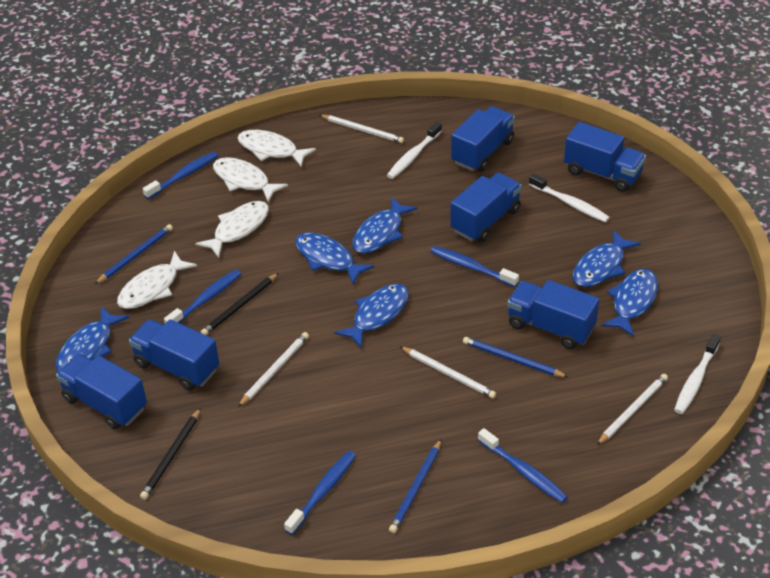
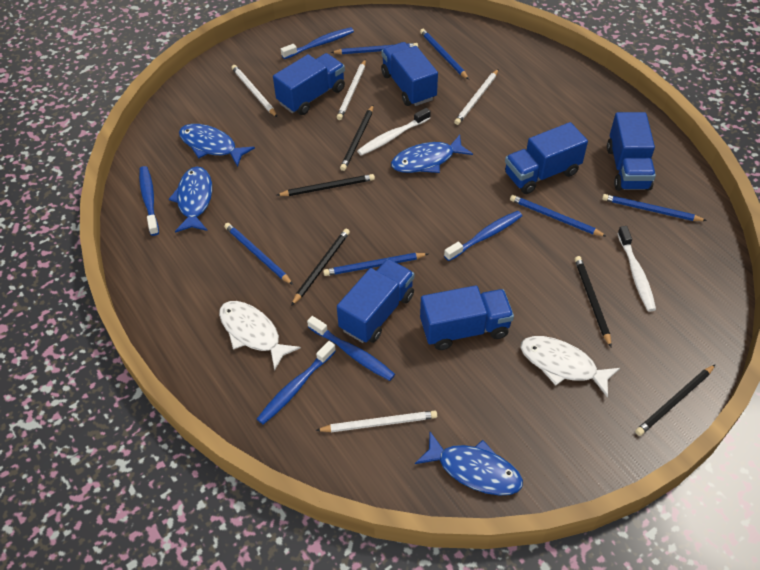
black pencil: [140,408,201,500] [201,273,278,335] = 2 -> [276,174,375,196] [291,229,350,306] [340,105,373,171] [575,256,611,347] [635,364,716,436] = 5
blue fish: [55,306,129,372] [295,232,374,284] [334,283,409,348] [352,197,418,254] [572,230,641,287] [601,269,658,337] = 6 -> [169,166,212,233] [179,124,255,167] [391,135,473,173] [415,432,523,496] = 4
blue pencil: [95,224,173,284] [389,439,441,533] [463,337,568,377] = 3 -> [224,223,293,285] [323,253,428,276] [331,43,418,54] [420,29,469,80] [510,195,607,237] [602,194,707,221] = 6
white fish: [117,251,197,309] [195,201,269,258] [213,157,288,202] [238,130,316,167] = 4 -> [219,301,301,371] [520,336,620,398] = 2
white toothbrush: [387,122,442,179] [529,173,610,222] [674,333,721,414] = 3 -> [357,108,431,156] [617,226,656,312] = 2

